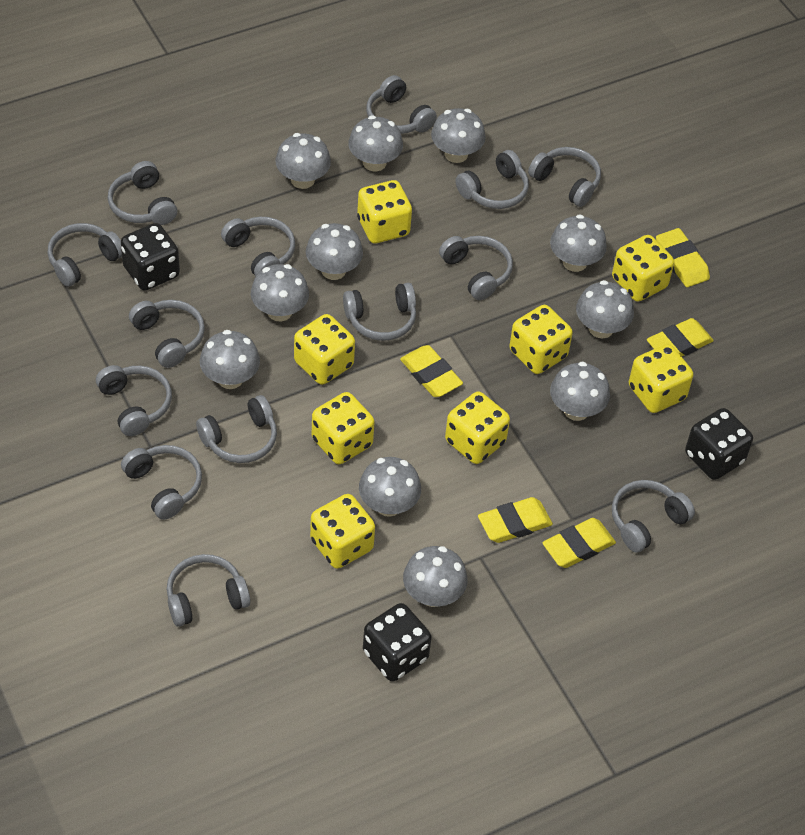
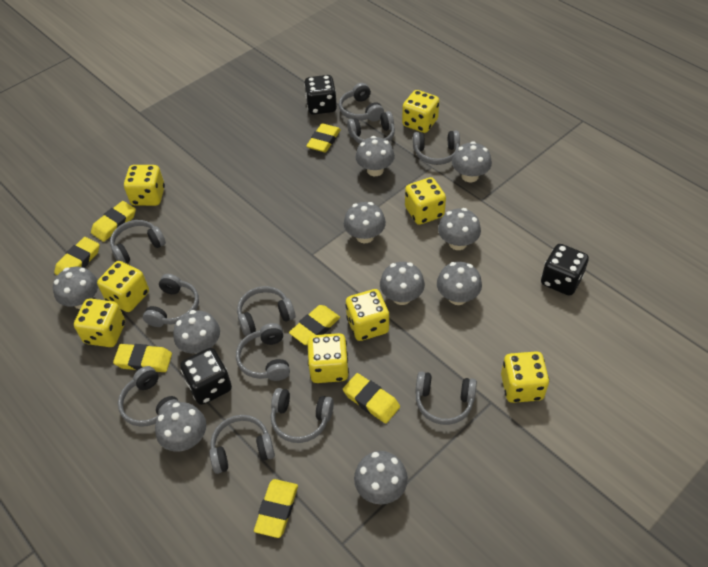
grey headphones: [47,223,122,287] [96,365,172,436] [108,161,177,225] [121,445,202,520] [129,300,205,368] [166,554,251,627] [196,395,277,463] [221,217,295,277] [343,283,416,341] [366,75,437,134] [439,236,513,300] [455,150,529,209] [528,147,601,207] [612,480,695,553] = 14 -> [110,220,166,263] [118,366,179,427] [143,274,199,327] [209,415,275,474] [236,323,290,381] [237,286,295,336] [271,388,334,443] [339,83,384,122] [347,111,395,144] [413,131,460,165] [415,371,477,425] = 11
grey mushroom: [200,330,260,389] [251,264,309,321] [275,133,331,189] [306,223,363,280] [348,115,403,172] [359,457,421,517] [403,546,468,607] [431,108,486,163] [550,214,607,272] [550,362,610,421] [576,280,634,339] = 11 -> [53,267,98,309] [155,402,206,452] [173,310,220,354] [344,202,386,243] [354,451,408,504] [356,136,395,176] [380,262,425,305] [437,262,482,305] [438,208,481,250] [452,141,492,183] = 10
yellow eraser: [400,345,463,397] [478,497,553,543] [542,518,616,568] [647,318,714,357] [656,228,710,287] = 5 -> [54,237,100,275] [91,201,136,242] [113,344,172,372] [254,479,298,538] [289,305,340,345] [306,123,341,152] [343,373,400,423] = 7

